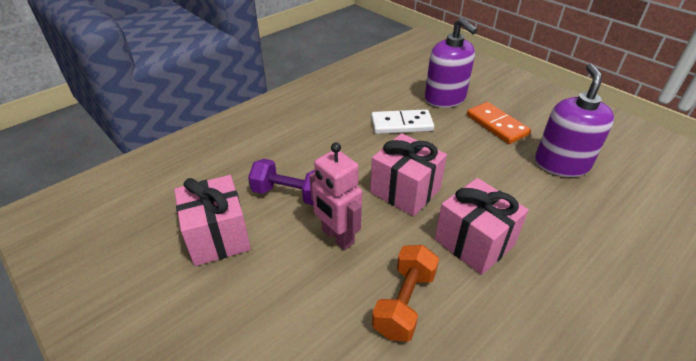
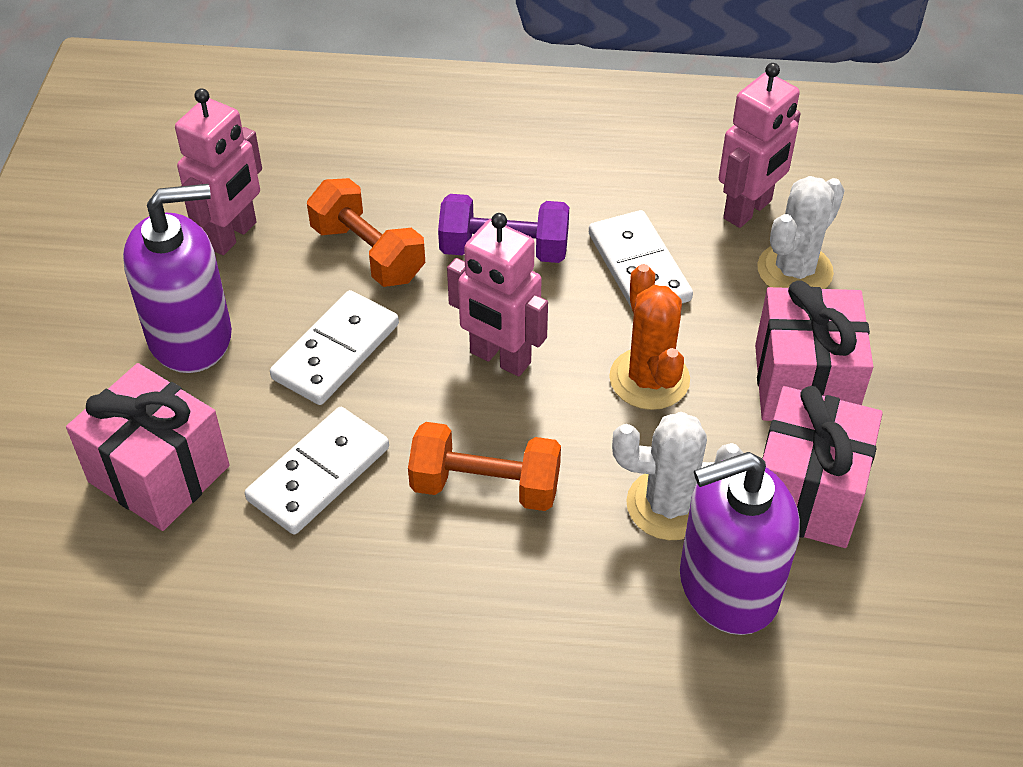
orange cactus: none = 0 -> [609,264,690,410] = 1
orange domino: [467,102,531,144] = 1 -> none = 0
orange dumbbell: [372,245,439,342] = 1 -> [307,178,425,287] [408,422,561,511] = 2
pink robot: [309,142,362,250] = 1 -> [175,88,262,255] [447,213,548,377] [719,63,801,228] = 3
white cactus: none = 0 -> [612,412,743,540] [757,176,845,289] = 2
white domino: [371,109,434,134] = 1 -> [245,407,389,535] [270,290,399,405] [589,210,693,309] = 3

